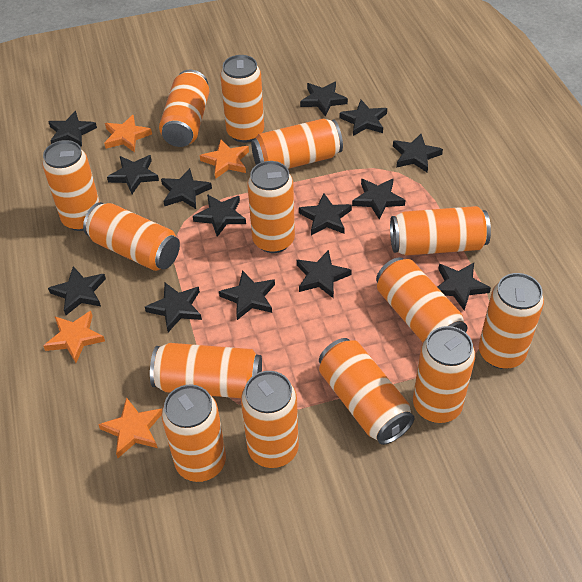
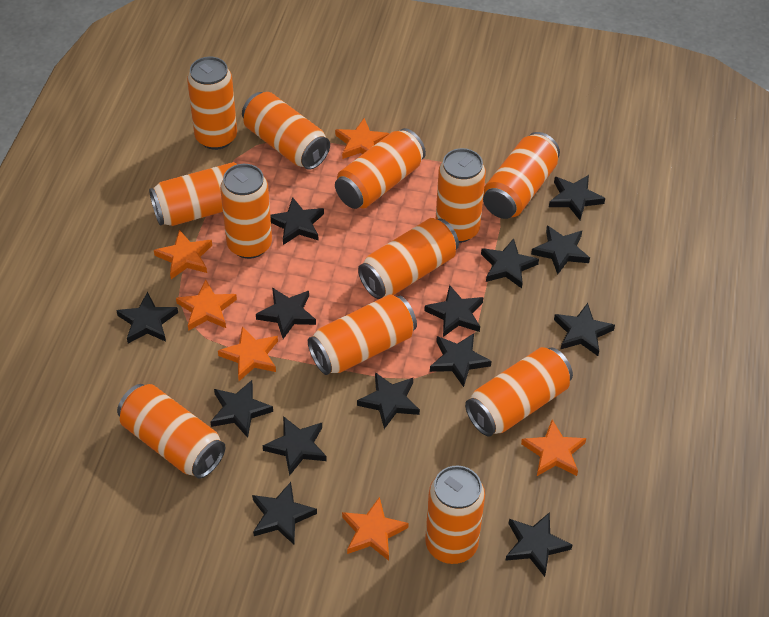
orange can: [43,140,100,231] [83,202,180,271] [150,343,262,398] [159,69,209,147] [161,384,226,482] [220,55,264,143] [241,371,299,468] [247,161,295,253] [251,119,343,169] [319,338,414,445] [376,257,467,342] [390,206,491,256] [413,326,475,423] [479,273,544,369] = 14 -> [117,384,225,479] [149,162,237,226] [187,57,237,150] [220,164,272,259] [242,92,330,170] [308,294,417,375] [335,128,426,209] [358,218,459,299] [425,466,485,564] [436,148,486,243] [465,347,573,436] [483,132,560,219] = 12
orange star: [43,311,105,363] [98,397,162,458] [104,115,152,152] [200,139,249,179] = 4 -> [154,229,212,279] [176,280,237,331] [218,326,278,381] [335,118,390,159] [342,497,409,561] [521,420,586,476] = 6

